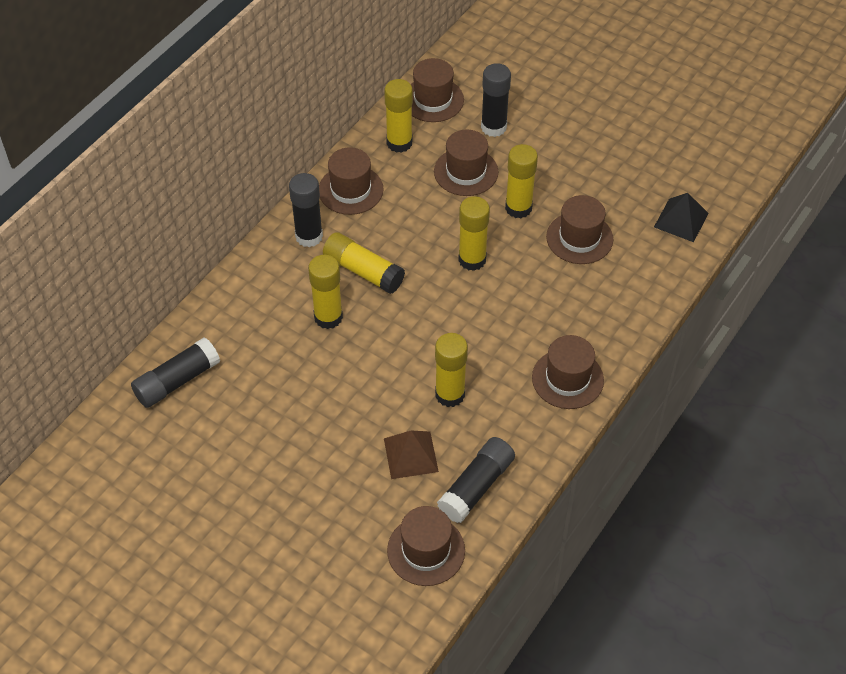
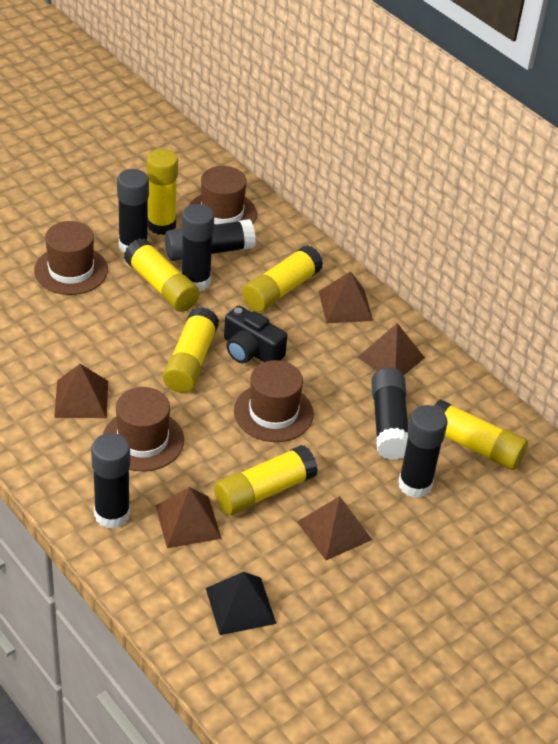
black camera: none = 0 -> [224,306,287,363] = 1
black glue stick: [131,338,220,408] [289,173,323,247] [437,437,515,523] [481,63,511,137] = 4 -> [91,433,130,529] [117,169,149,253] [165,219,256,261] [181,204,214,292] [371,367,408,460] [398,405,448,498] = 6
brown hat: [319,147,384,215] [387,506,465,586] [411,58,464,122] [434,130,498,196] [532,335,604,409] [546,195,613,264] = 6 -> [34,221,108,295] [103,387,184,471] [190,166,257,225] [234,360,314,442] = 4
brown pyramid: [384,431,439,479] = 1 -> [54,364,108,418] [156,487,222,548] [297,496,372,560] [319,271,373,323] [357,323,425,375] = 5

